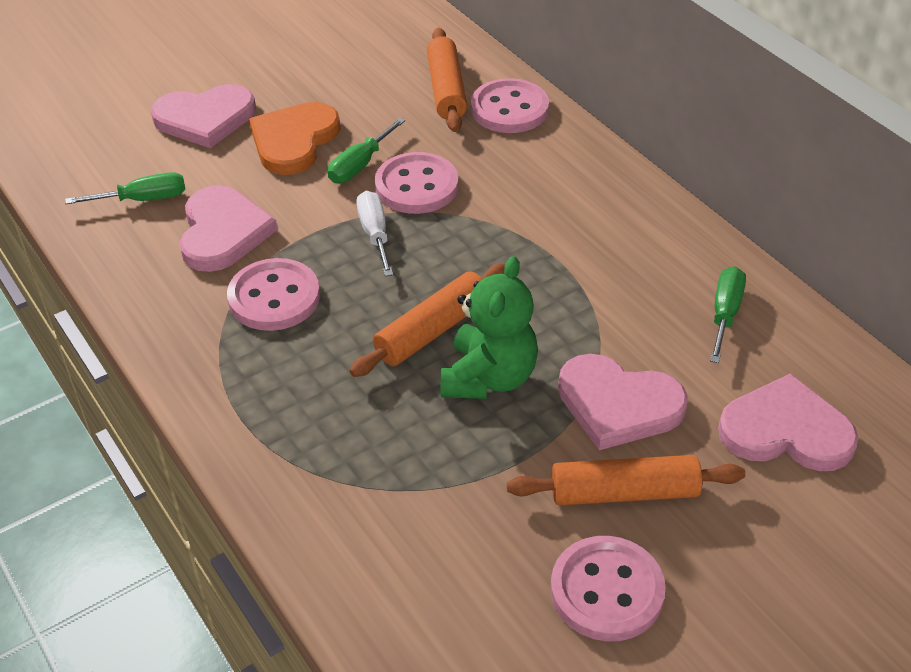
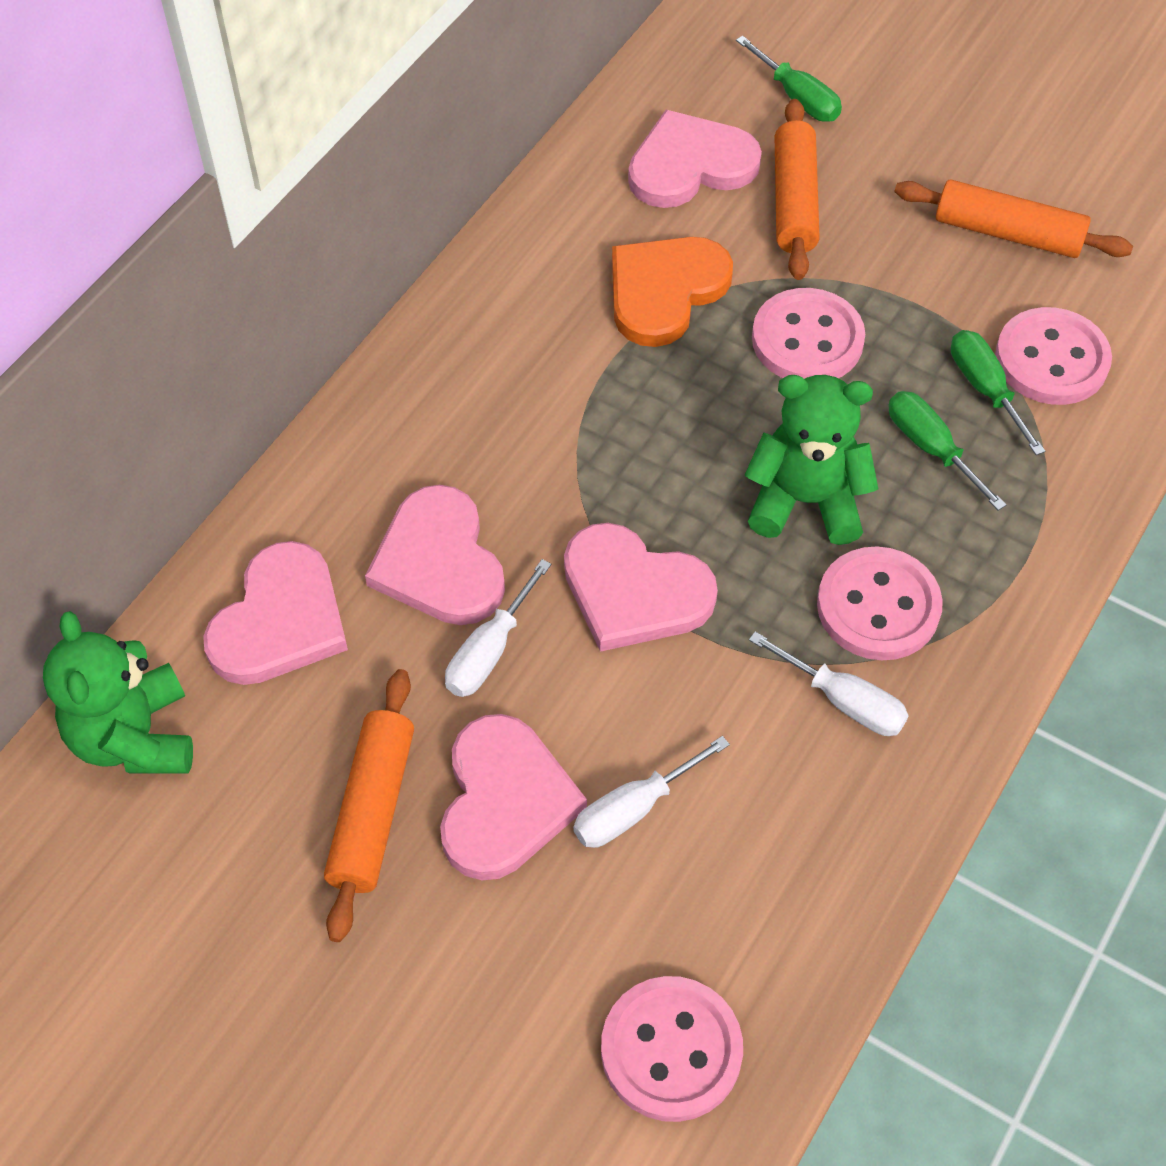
green teddy bear: [440,256,538,399] = 1 -> [43,611,193,774] [745,375,878,545] = 2
pink heart: [151,84,256,148] [179,185,278,272] [558,354,688,450] [718,373,859,471] = 4 -> [203,541,348,685] [365,485,505,625] [440,714,587,880] [564,523,718,652] [628,110,762,208] = 5
white screwdriver: [356,191,393,277] = 1 -> [445,559,551,697] [573,736,730,848] [749,632,909,736] = 3

